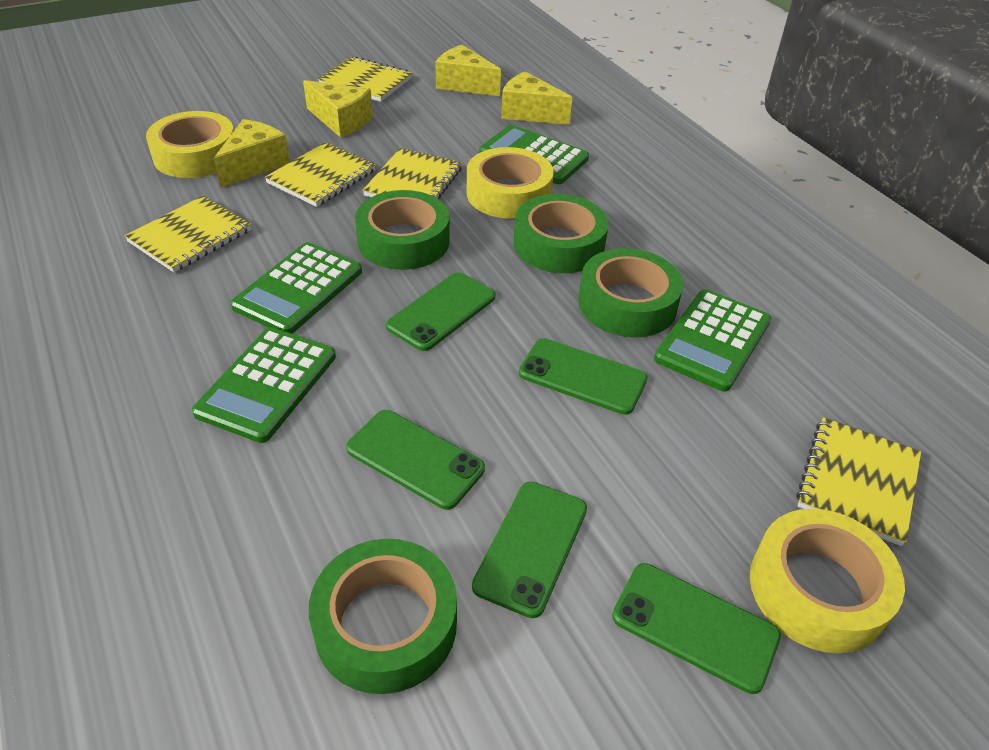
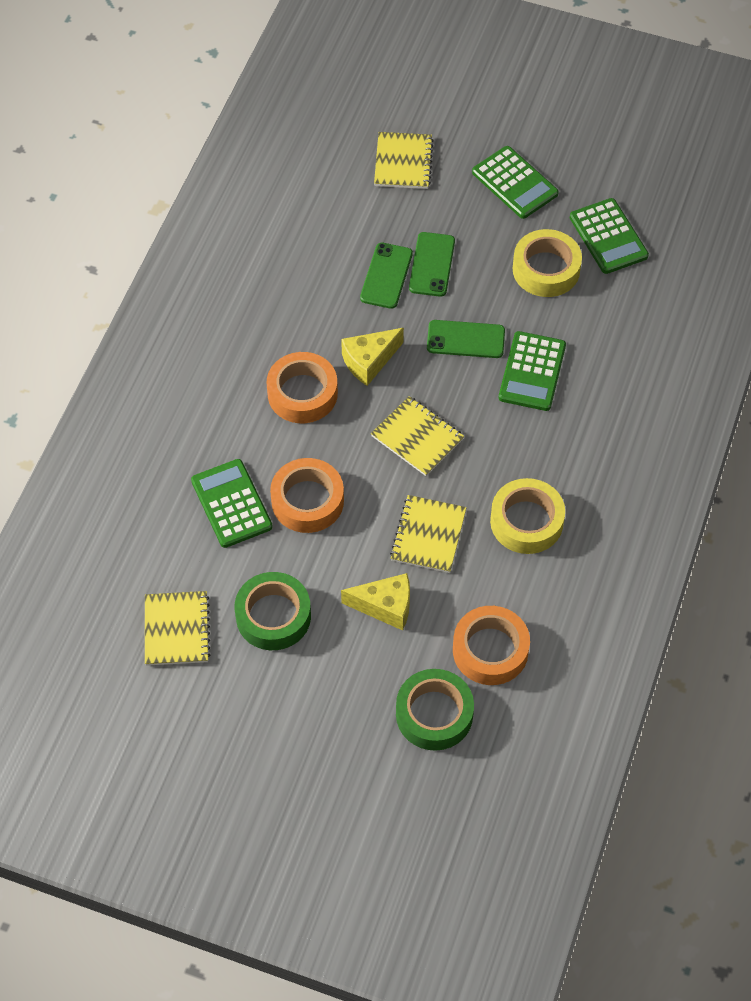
green phone: [346,410,485,510] [386,272,495,351] [472,482,587,618] [519,338,647,415] [612,563,781,694] = 5 -> [360,243,413,309] [409,232,455,297] [427,320,505,358] = 3
green tape: [309,539,457,694] [355,190,450,270] [514,194,609,273] [578,248,683,338] = 4 -> [235,572,311,650] [396,669,474,751] = 2
orange tape: none = 0 -> [267,352,338,423] [270,458,344,533] [453,606,530,685] = 3
yellow cheese: [214,119,290,188] [303,80,373,138] [435,45,501,96] [501,72,573,125] = 4 -> [341,328,404,386] [341,573,410,631] = 2
yellow notebook: [124,196,251,272] [265,142,376,207] [318,56,412,102] [363,148,462,199] [796,417,921,546] = 5 -> [145,591,210,666] [371,396,464,476] [374,132,434,189] [390,495,467,573] = 4
yellow tape: [146,111,234,178] [467,147,554,219] [750,509,905,653] = 3 -> [490,478,565,554] [513,229,582,297] = 2

